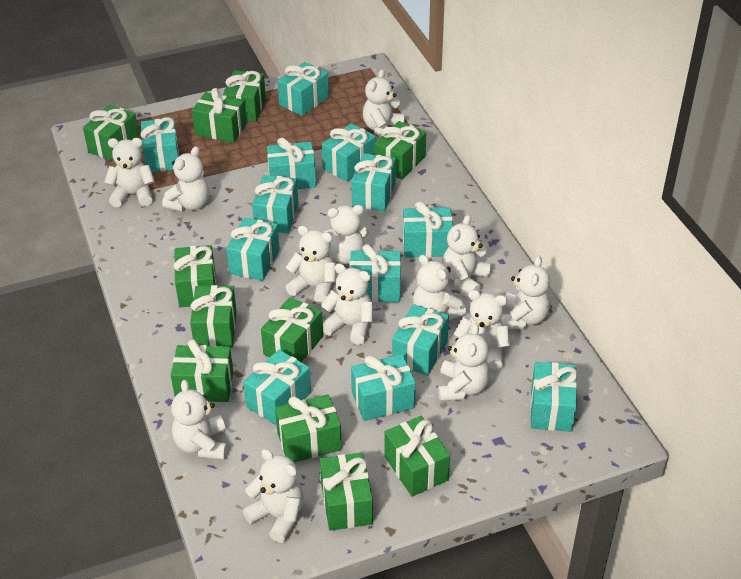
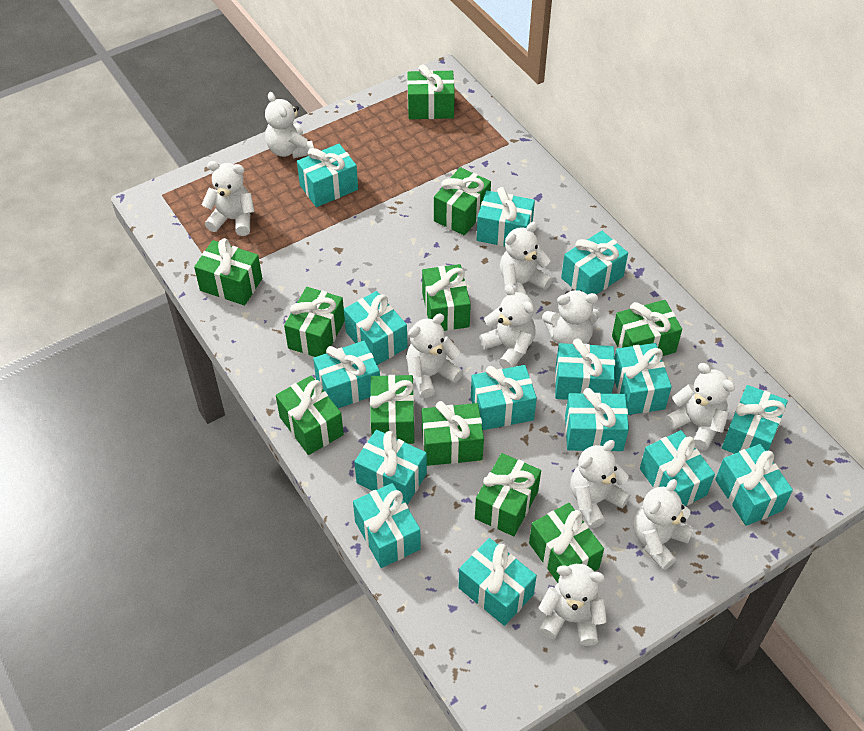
turquoise gift: [141,117,179,172] [226,218,280,281] [243,350,311,426] [252,175,298,233] [267,138,316,189] [277,62,329,116] [322,123,376,182] [350,244,401,302] [351,153,396,211] [351,354,416,421] [392,304,449,376] [403,201,453,258] [530,362,578,432] = 13 -> [297,144,358,207] [313,341,380,408] [344,291,408,365] [353,483,421,568] [354,430,427,505] [458,538,537,626] [471,365,537,430] [477,187,535,246] [555,338,615,400] [561,231,628,295] [565,388,629,451] [614,343,672,415] [640,430,715,506] [715,444,793,526] [722,385,788,454] = 15
white teddy bear: [104,138,155,207] [162,146,209,212] [171,380,227,460] [243,449,304,543] [285,226,336,304] [321,263,373,345] [322,205,370,264] [363,69,405,137] [413,255,466,320] [438,323,490,402] [443,215,491,293] [454,290,510,370] [501,256,550,329] = 13 -> [201,161,255,236] [265,92,314,158] [407,314,463,398] [479,284,535,369] [500,222,553,296] [539,564,607,646] [542,289,600,345] [570,440,630,528] [633,479,693,570] [665,363,735,450] = 10

